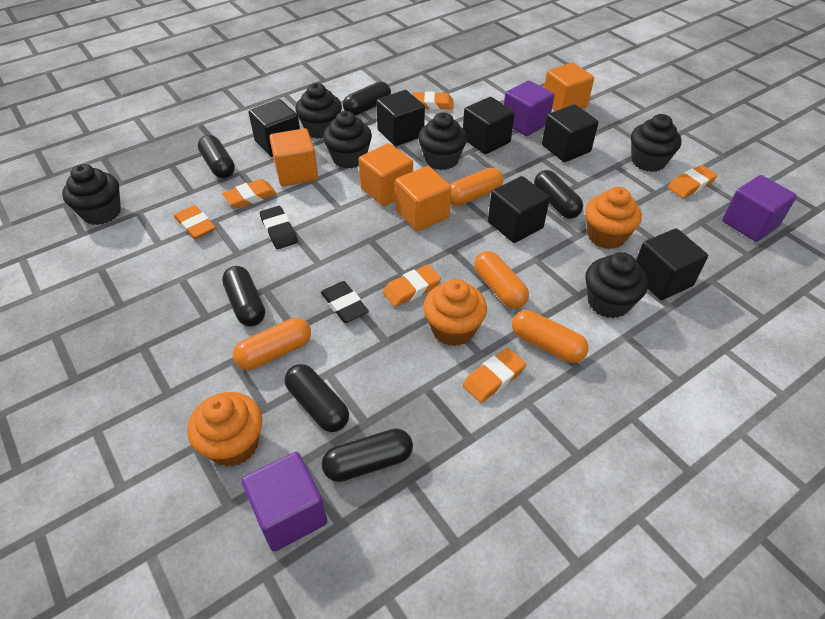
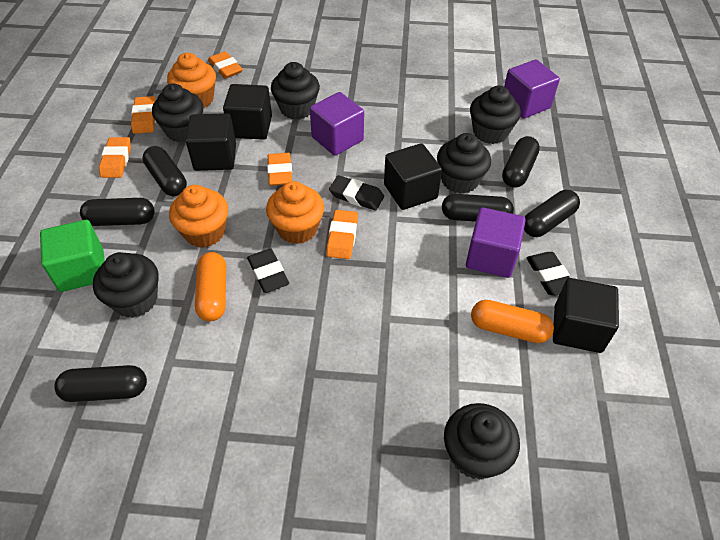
black cube: [248,99,300,157] [376,90,425,146] [463,97,515,154] [488,176,550,243] [542,104,599,162] [636,228,708,300] = 6 -> [186,113,236,171] [223,84,272,140] [384,143,442,210] [553,278,619,353] = 4
black eraser: [260,206,298,249] [321,281,369,323] = 2 -> [247,248,289,293] [329,175,384,211] [527,252,570,296] = 3
green cube: none = 0 -> [40,220,105,292] = 1
orange capsule: [233,318,311,370] [449,168,503,206] [474,251,529,309] [512,310,588,363] = 4 -> [195,252,226,321] [471,300,554,343] = 2
orange cube: [269,128,318,186] [358,143,413,206] [395,166,451,231] [544,63,594,111] = 4 -> none = 0
orange eraser: [174,205,216,239] [222,179,277,208] [383,264,441,307] [412,91,454,110] [463,348,526,403] [668,165,718,198] = 6 -> [99,137,131,178] [131,96,156,134] [208,51,243,79] [267,153,292,186] [326,210,358,259] = 5

